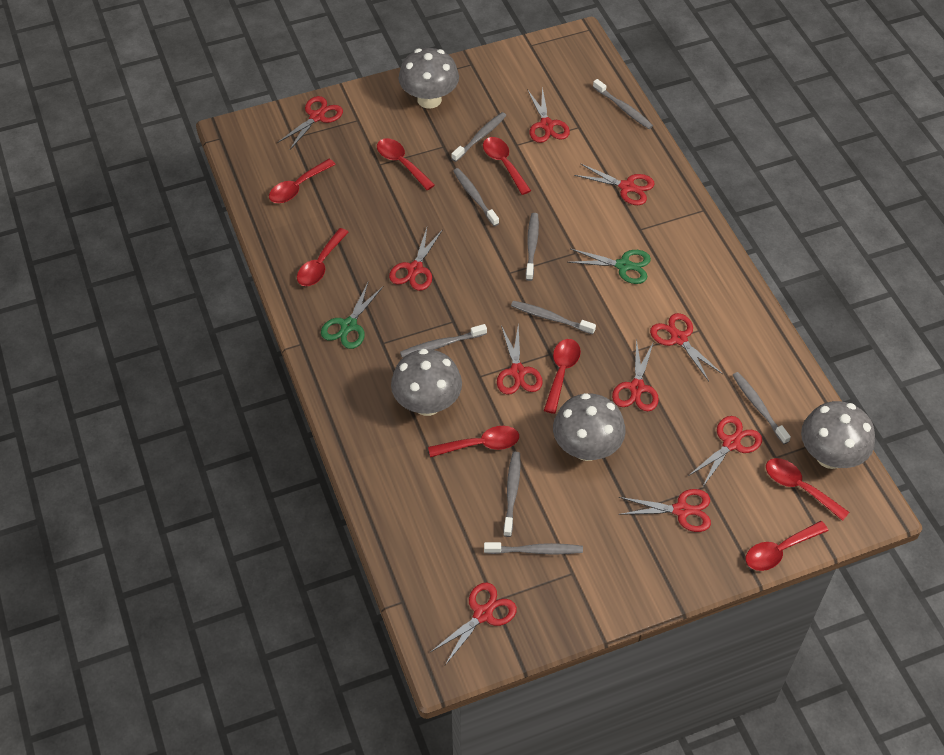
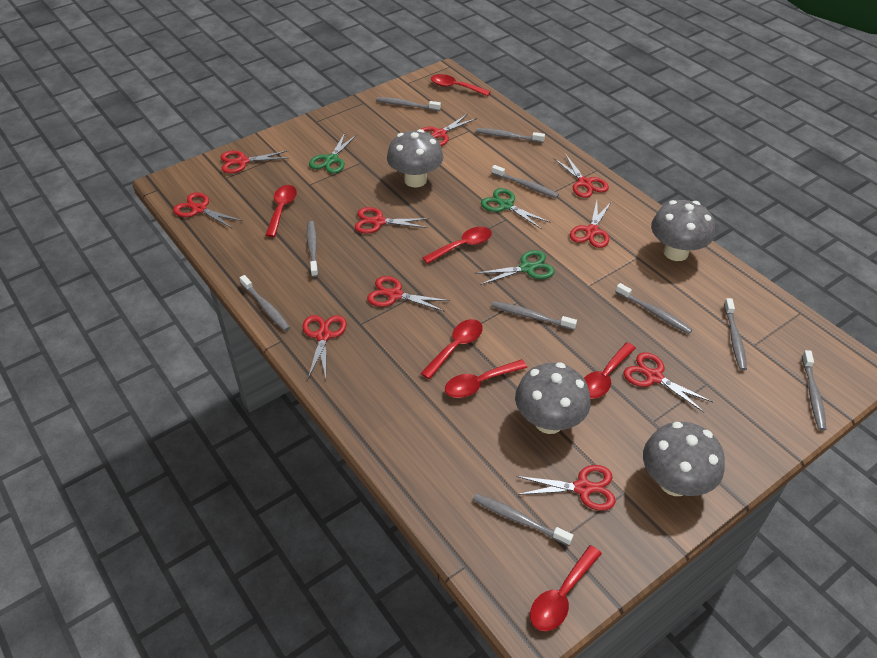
green scissors: [321,283,383,349] [568,248,651,284] = 2 -> [309,133,357,173] [475,250,555,285] [481,188,551,229] = 3
grey toothbrush: [400,324,487,358] [451,112,506,162] [453,168,499,226] [484,542,583,555] [503,452,520,537] [511,301,596,334] [526,213,539,281] [593,79,653,129] [732,372,791,444] = 9 -> [240,275,290,331] [307,221,318,277] [376,97,441,111] [473,494,573,546] [476,128,545,143] [492,165,559,198] [492,301,577,330] [616,283,693,334] [724,298,747,371] [802,350,826,431] = 10
red spoon: [269,159,336,203] [297,228,349,286] [377,138,435,190] [428,426,519,457] [483,137,531,195] [544,339,581,414] [746,521,828,571] [766,458,849,521] = 8 -> [265,185,297,237] [421,319,483,379] [422,227,492,264] [431,74,491,96] [445,359,527,398] [530,545,602,631] [584,342,636,399] = 7

